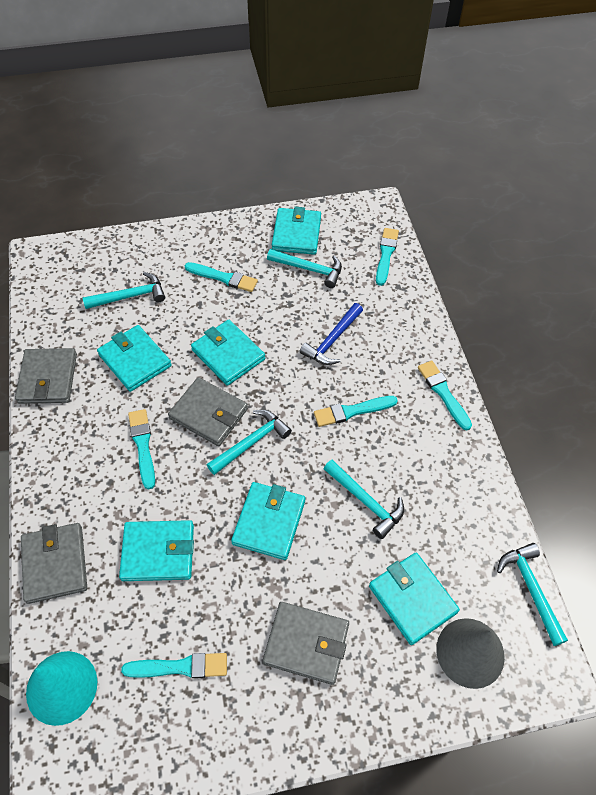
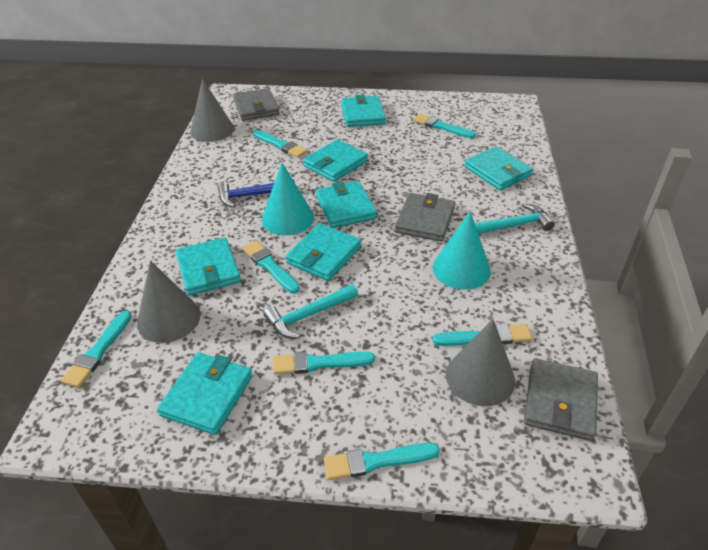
grey cone: [436,618,505,689] = 1 -> [137,261,201,343] [190,79,234,142] [446,319,515,406] = 3
grey wallet: [15,348,77,404] [21,523,87,604] [168,377,248,446] [263,602,349,685] = 4 -> [233,88,279,121] [395,193,455,242] [524,358,598,441] = 3
turquoise brush: [121,653,227,678] [128,409,155,490] [185,262,258,292] [314,396,398,427] [376,228,399,286] [418,360,472,431] = 6 -> [61,311,132,388] [242,240,300,293] [253,130,308,158] [273,352,375,375] [324,443,440,480] [413,114,476,138] [433,324,532,346] = 7
turquoise cone: [26,651,97,726] = 1 -> [262,163,314,235] [433,211,491,290] = 2
turquoise hammer: [83,272,165,309] [207,410,292,475] [267,249,342,288] [324,460,404,539] [497,543,568,646] = 5 -> [263,284,358,338] [475,203,555,234] = 2
turquoise wallet: [97,325,172,392] [119,520,194,581] [191,320,265,386] [231,482,305,560] [272,207,321,255] [369,553,460,645] = 6 -> [157,352,252,435] [175,237,241,296] [285,223,361,281] [303,139,368,182] [316,181,377,228] [341,94,386,127] [464,146,533,190] = 7

